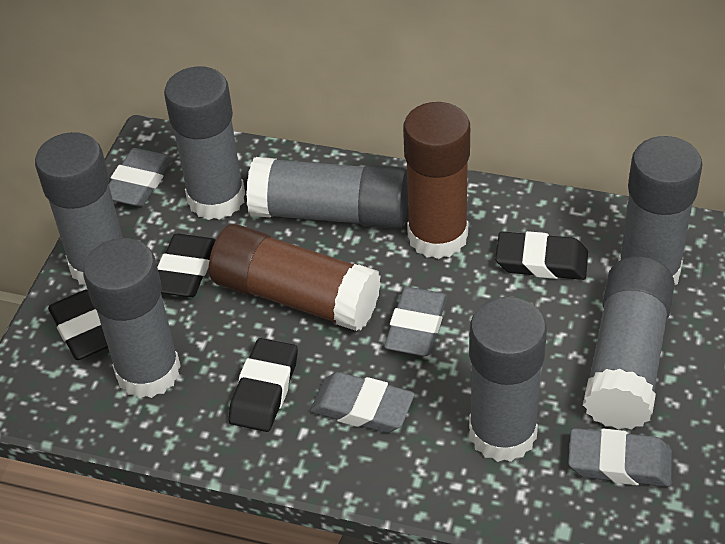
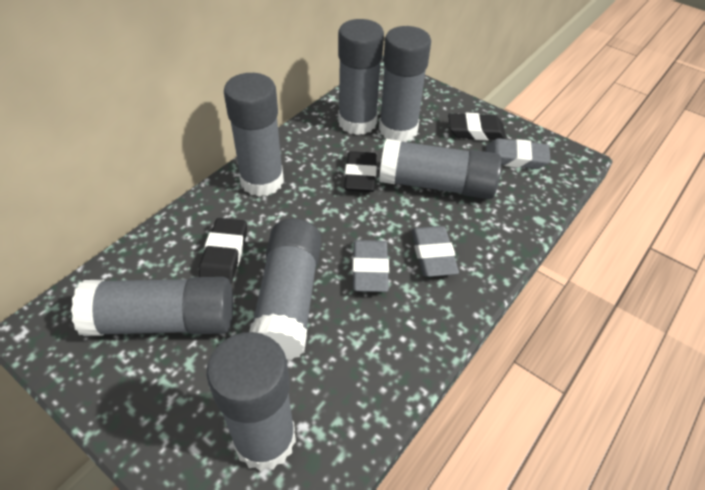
black eraser: [48,290,108,360] [157,234,216,297] [228,338,298,432] [495,231,588,280] = 4 -> [199,218,247,283] [344,151,377,192] [448,113,506,140] = 3
brown glue stick: [209,224,381,331] [403,102,470,259] = 2 -> none = 0
grey eraser: [109,148,172,207] [310,372,415,433] [384,287,447,356] [568,428,672,487] = 4 -> [352,240,389,292] [412,226,459,277] [486,138,550,169] = 3

